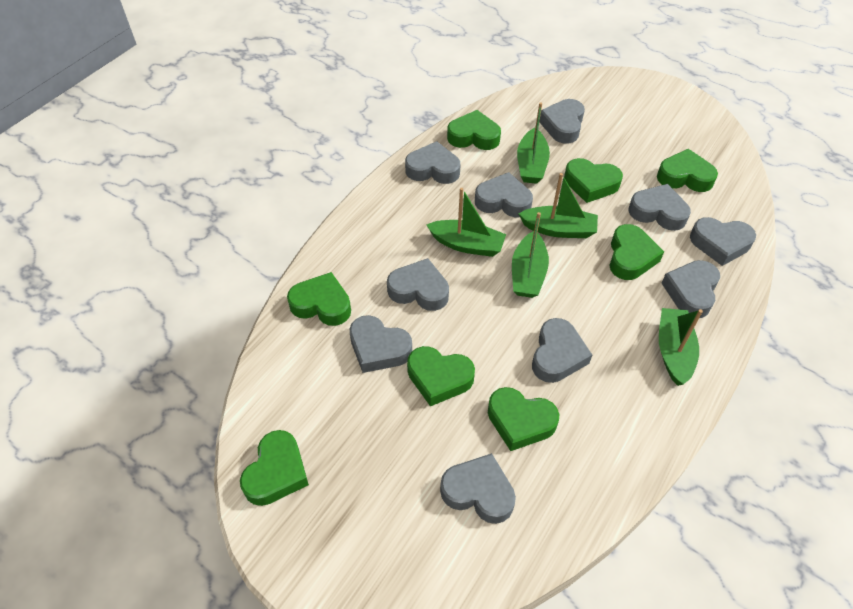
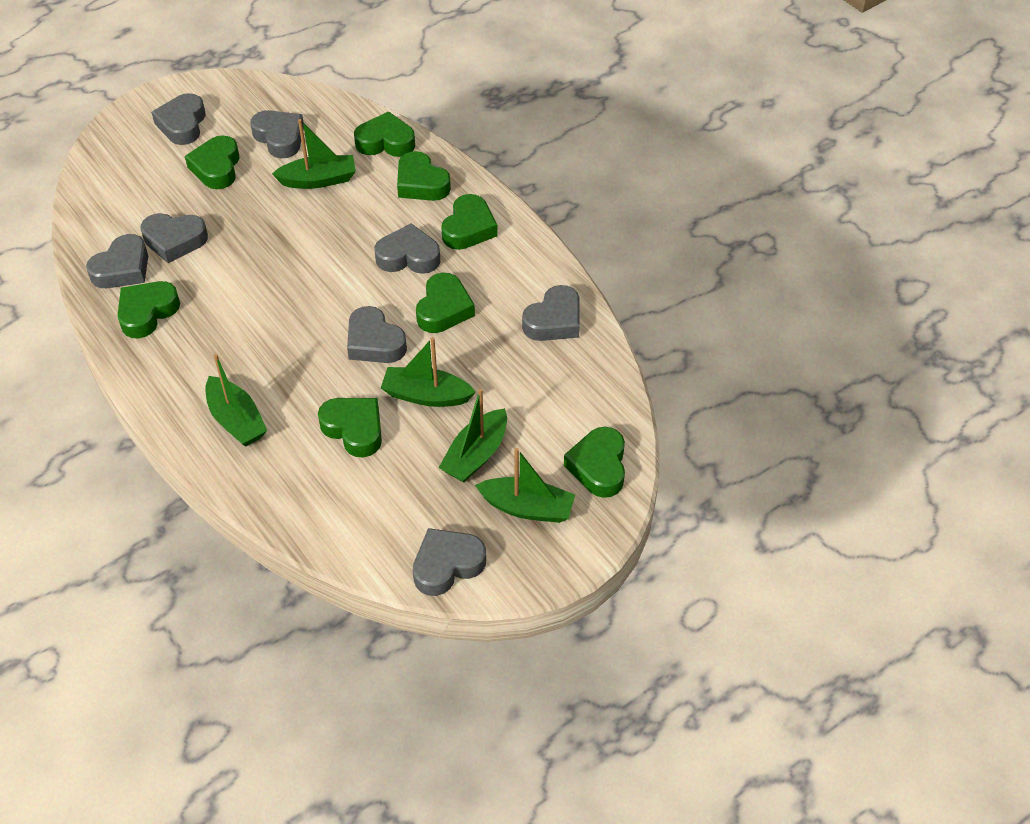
grey heart: [350,315,412,373] [387,258,449,311] [405,141,460,184] [440,453,516,524] [475,172,533,217] [532,318,592,383] [539,99,585,144] [629,184,691,231] [661,260,720,318] [690,217,756,266] = 10 -> [86,234,148,288] [141,213,208,263] [151,93,206,145] [250,110,304,158] [347,306,407,363] [374,223,441,274] [413,528,486,596] [522,285,580,341] = 8

